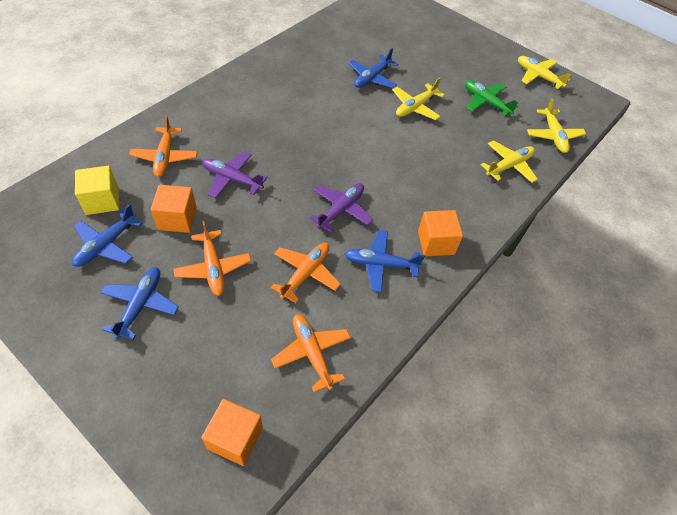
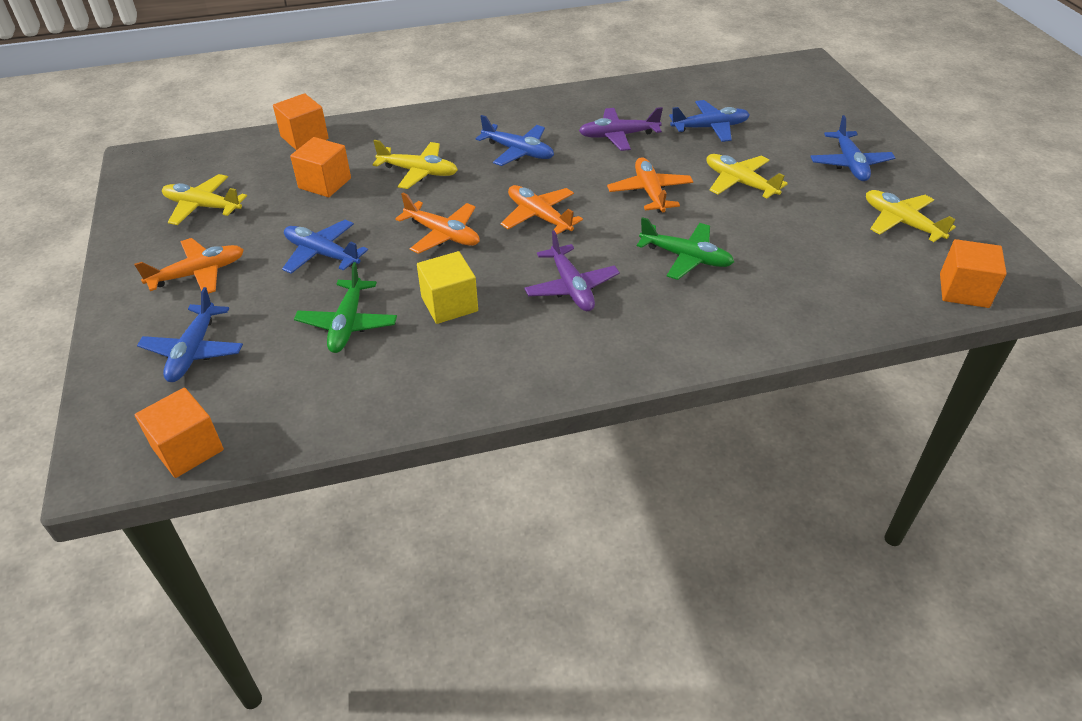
blue plane: [72,204,143,267] [100,267,179,340] [345,230,425,292] [348,48,398,88] = 4 -> [137,287,243,382] [282,220,368,274] [476,115,554,166] [669,100,750,142] [810,115,895,181] = 5
green plane: [465,80,518,117] = 1 -> [294,262,397,353] [637,217,734,280] = 2
orange cube: [151,185,197,233] [201,399,263,466] [418,210,463,256] = 3 -> [135,388,224,478] [273,93,329,150] [290,137,351,197] [940,239,1007,308] = 4

